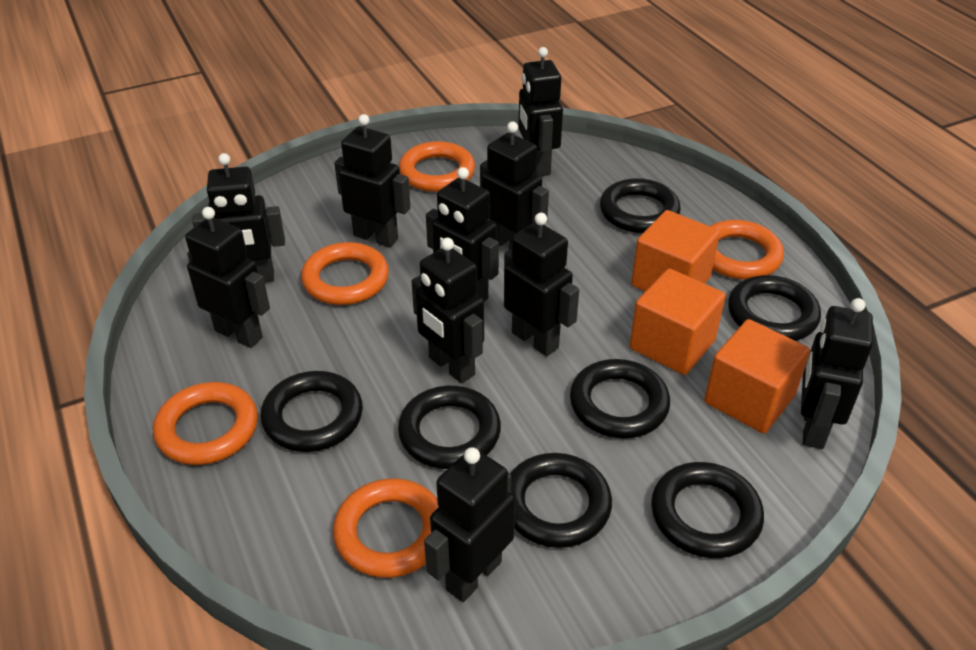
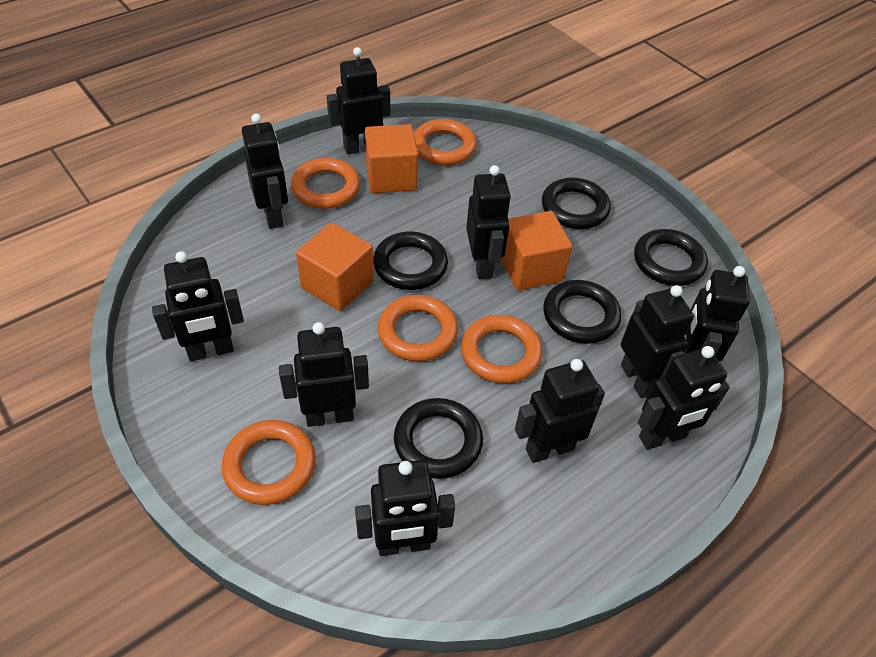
black ring: [260,371,363,452] [398,386,501,469] [510,453,612,548] [570,359,670,438] [600,178,681,233] [651,462,764,558] [728,275,821,341] = 7 -> [373,232,448,290] [394,398,483,479] [542,178,611,229] [543,280,622,344] [634,229,708,286] = 5

